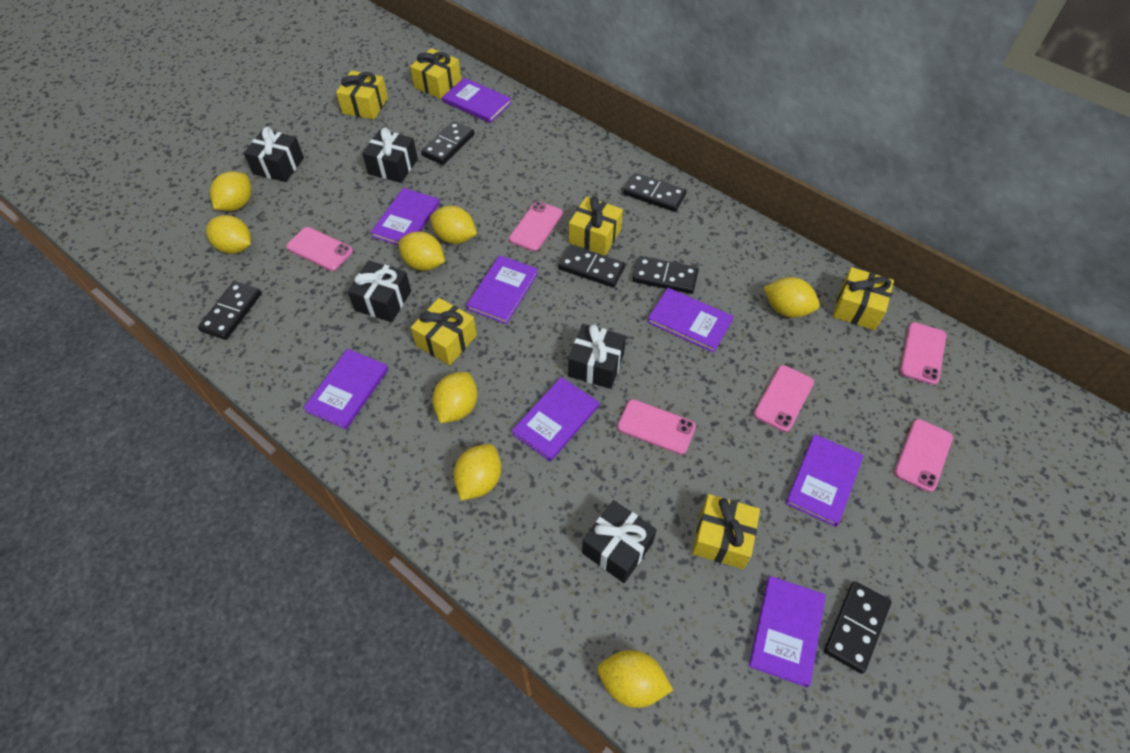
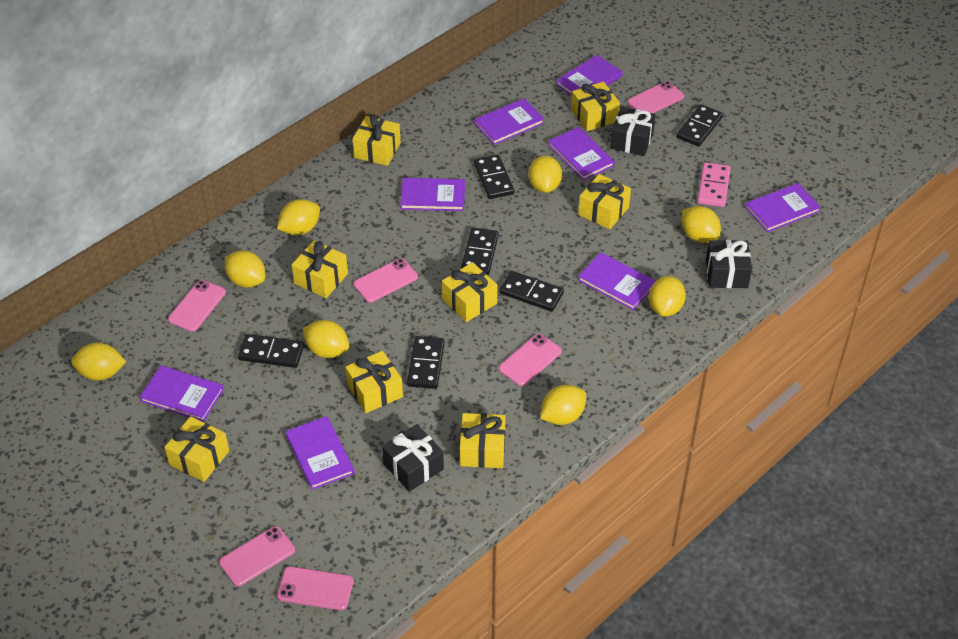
black gift: [244,127,304,182] [347,260,411,322] [362,128,418,183] [568,324,626,389] [582,500,657,583] = 5 -> [382,424,444,492] [610,107,656,156] [706,240,752,288] = 3
pink domino: none = 0 -> [698,162,731,207] = 1
yellow gift: [336,71,388,119] [410,48,461,99] [411,298,477,366] [569,196,623,256] [692,494,760,569] [833,267,894,330] = 6 -> [164,416,229,482] [292,241,348,298] [345,351,403,413] [353,114,401,166] [442,262,497,322] [460,413,506,468] [571,82,620,131] [578,174,631,229] = 8

